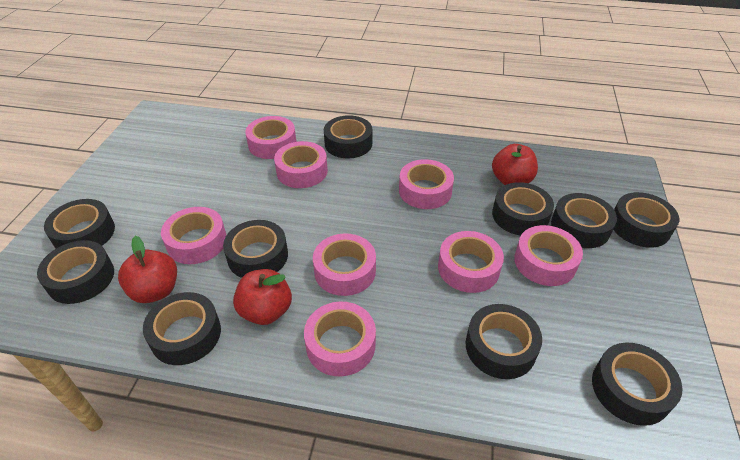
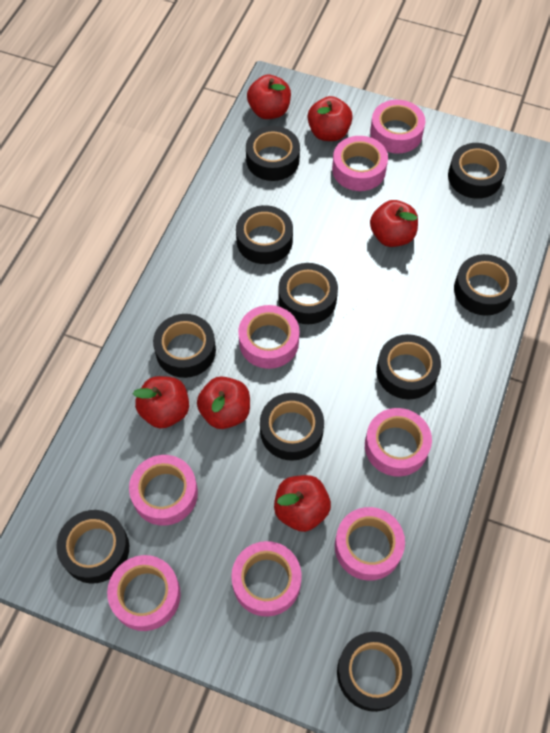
red apple: [118,236,177,303] [233,269,292,325] [492,144,538,185] = 3 -> [133,376,189,428] [197,376,250,429] [247,75,291,119] [274,475,331,532] [308,96,353,141] [370,200,418,247] = 6

